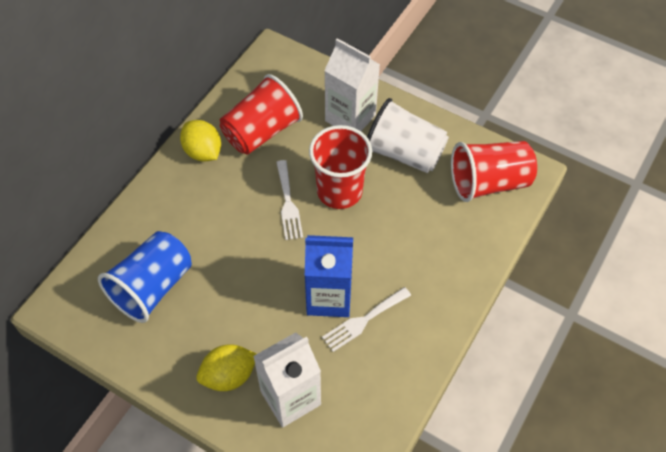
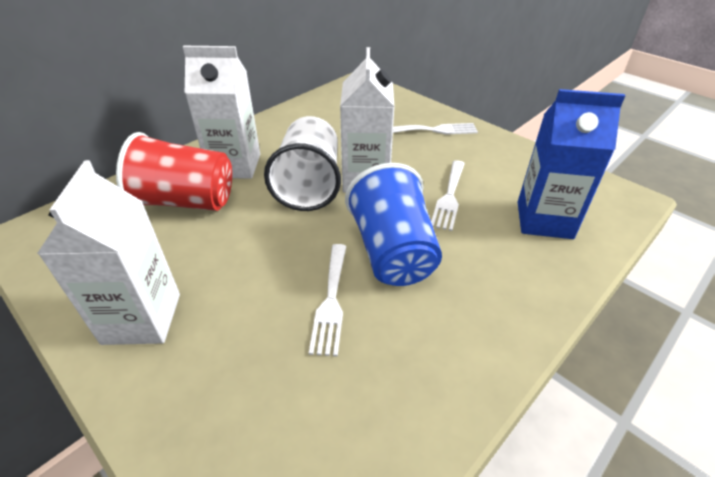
red cup: [220,74,303,154] [309,125,372,209] [451,141,537,202] = 3 -> [116,132,232,211] = 1
white carton: [253,332,321,427] [324,38,380,131] = 2 -> [37,160,180,345] [183,46,260,179] [340,47,394,193] = 3
white fork: [276,160,303,240] [322,287,411,352] = 2 -> [309,244,346,356] [393,123,478,135] [431,160,465,231] = 3
yellow lemon: [180,120,221,161] [196,344,256,391] = 2 -> none = 0

